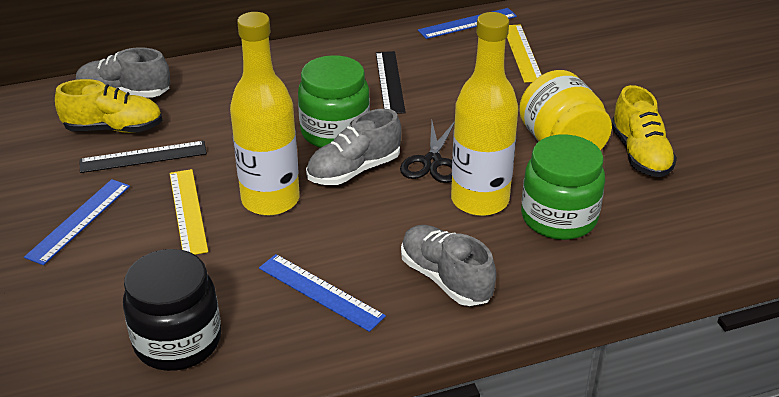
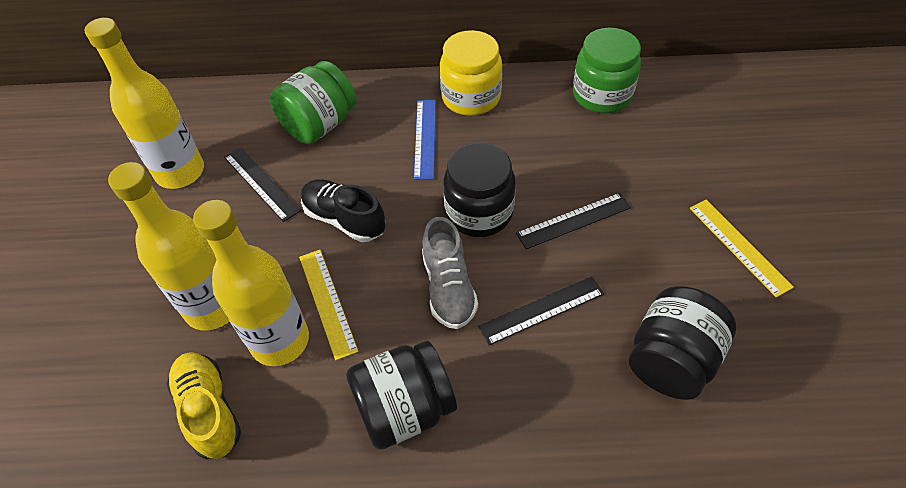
black jar: [123,249,221,371] = 1 -> [346,341,457,450] [443,143,516,237] [629,286,736,400] = 3
black ruler: [79,141,207,173] [376,51,406,114] = 2 -> [224,147,301,222] [478,276,604,345] [516,193,631,249] = 3
black scissors: [400,121,455,183] = 1 -> none = 0
black shoe: none = 0 -> [301,179,385,242] = 1
blue ruler: [24,179,130,265] [259,254,386,332] [418,8,517,39] = 3 -> [414,100,436,180] = 1
grey shoe: [76,48,170,98] [306,109,401,185] [401,225,496,306] = 3 -> [422,217,478,329] = 1
yellow bottle: [230,12,300,216] [451,12,518,216] = 2 -> [84,18,204,189] [108,162,229,330] [193,200,309,366] = 3
yellow shoe: [55,79,162,133] [611,85,677,177] = 2 -> [167,352,241,459] = 1

